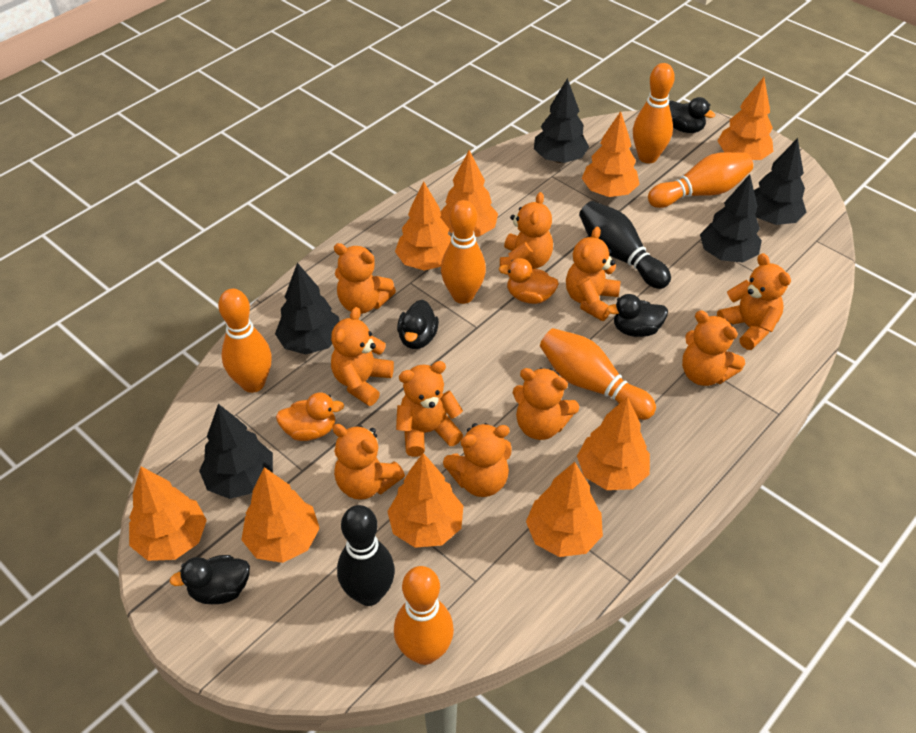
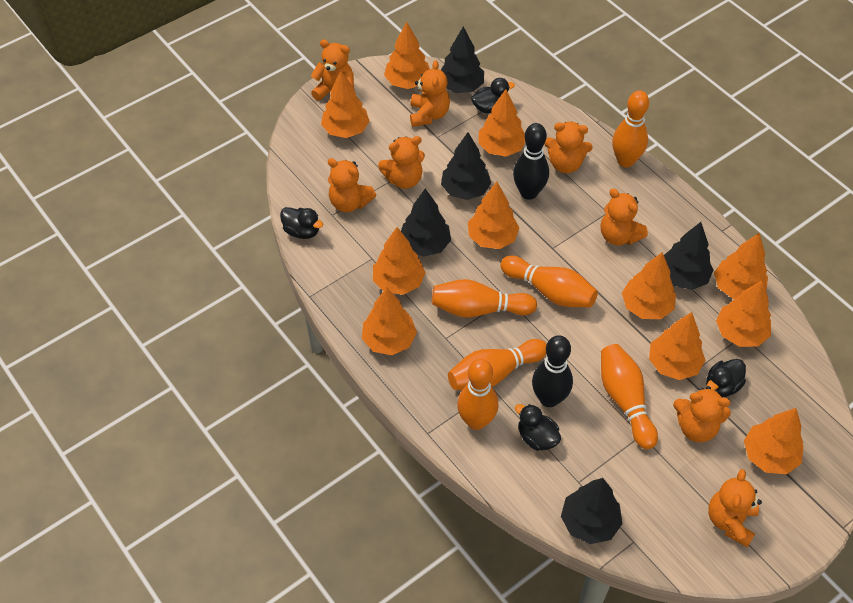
orange duck: [276,392,344,441] [499,258,559,304] = 2 -> none = 0
orange teddy bear: [331,307,394,406] [333,424,405,500] [334,243,396,314] [396,361,463,457] [443,423,511,497] [500,192,553,273] [512,368,579,440] [566,227,620,321] [682,311,745,386] [717,253,791,350] = 10 -> [311,39,354,101] [328,158,376,212] [378,136,425,189] [410,60,450,127] [544,122,593,173] [601,188,648,246] [673,386,731,442] [708,469,762,548] = 8
orange tree: [129,466,207,561] [241,467,320,563] [387,453,464,548] [395,181,451,271] [440,150,498,237] [526,462,603,557] [577,397,650,490] [582,111,639,197] [717,77,774,160] = 9 -> [321,71,370,138] [362,287,417,355] [373,227,426,295] [384,22,430,89] [468,182,520,249] [478,89,525,156] [622,252,676,319] [649,312,705,380] [714,233,768,299] [716,280,771,347] [744,408,803,474] = 11

